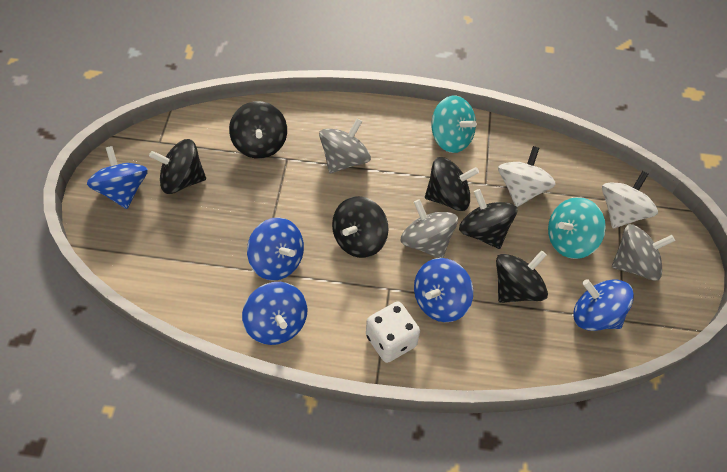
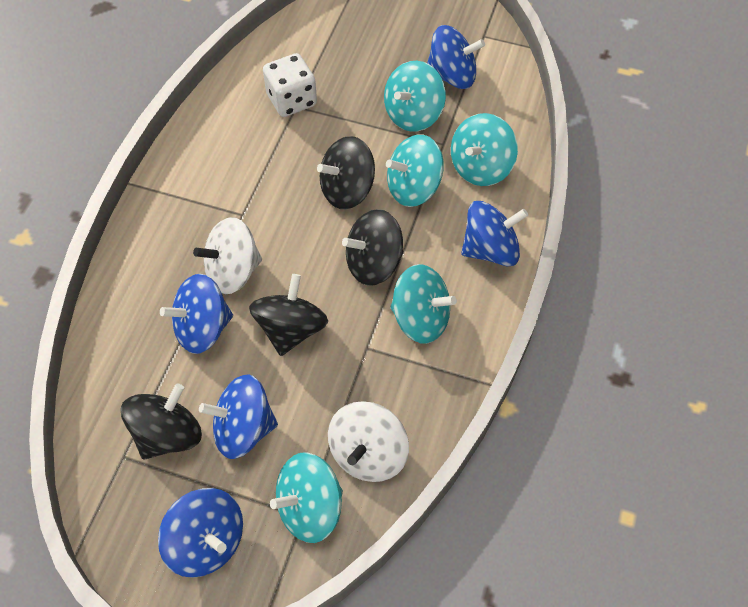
black spinning top: [149,139,206,194] [229,101,287,159] [332,196,389,258] [425,157,479,211] [459,189,517,249] [496,250,548,303] = 6 -> [121,383,202,460] [249,274,328,356] [317,136,375,209] [342,209,403,286] = 4
grey spinning top: [319,118,371,173] [400,199,458,258] [612,224,675,281] = 3 -> none = 0
turquoise spinning top: [432,96,477,153] [548,197,606,259] = 2 -> [270,453,343,543] [384,61,446,132] [386,134,444,207] [390,264,457,344] [451,113,518,186] = 5

